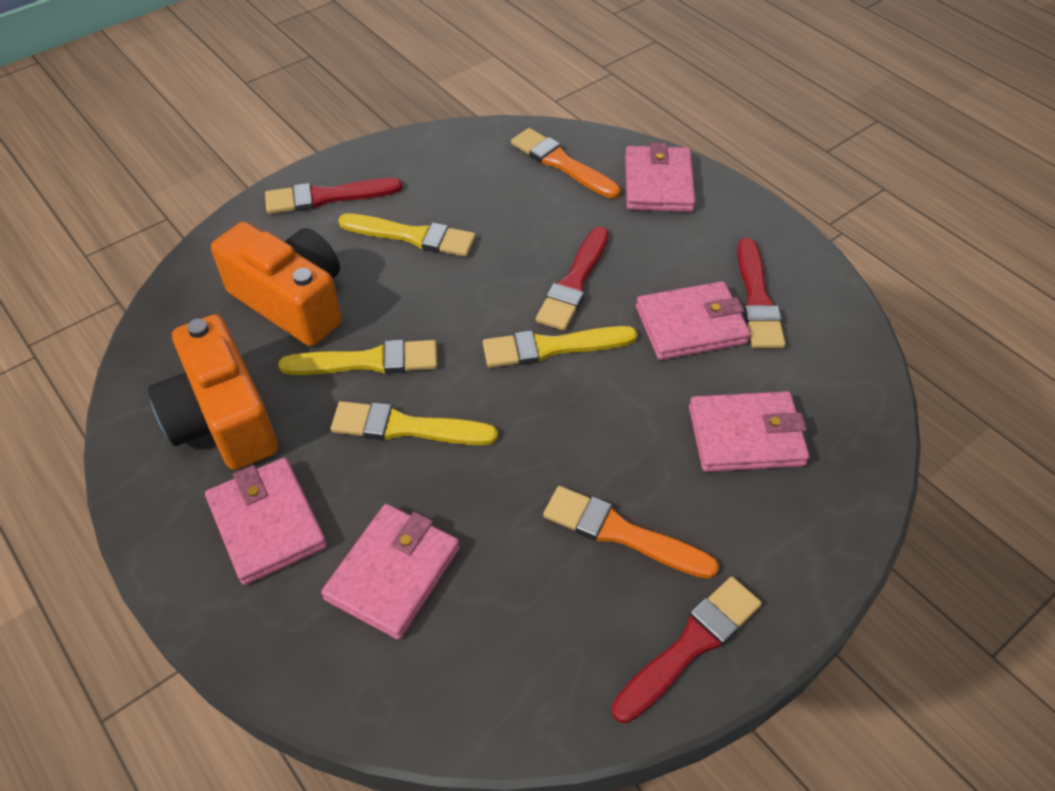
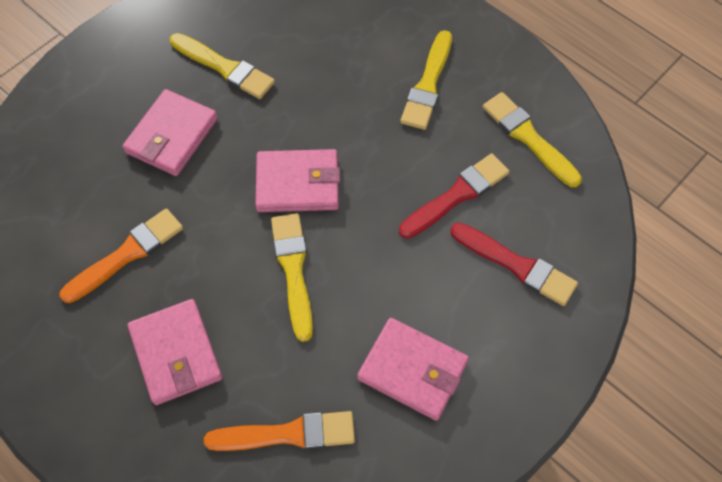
orange camera: [148,314,278,470] [211,222,342,346] = 2 -> none = 0
pink wallet: [205,458,327,585] [321,504,460,640] [625,142,696,212] [636,281,751,360] [689,391,809,472] = 5 -> [122,89,218,176] [128,299,222,405] [255,149,340,212] [357,318,469,421] = 4
red brush: [265,178,403,214] [536,226,609,331] [611,577,762,723] [737,238,786,349] = 4 -> [399,153,510,239] [450,223,578,306] = 2

